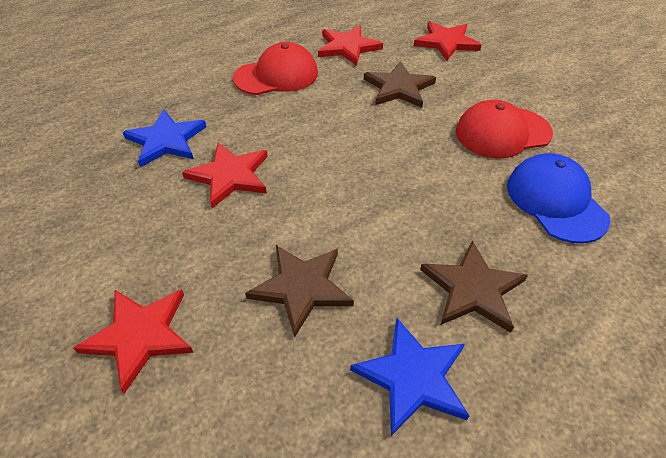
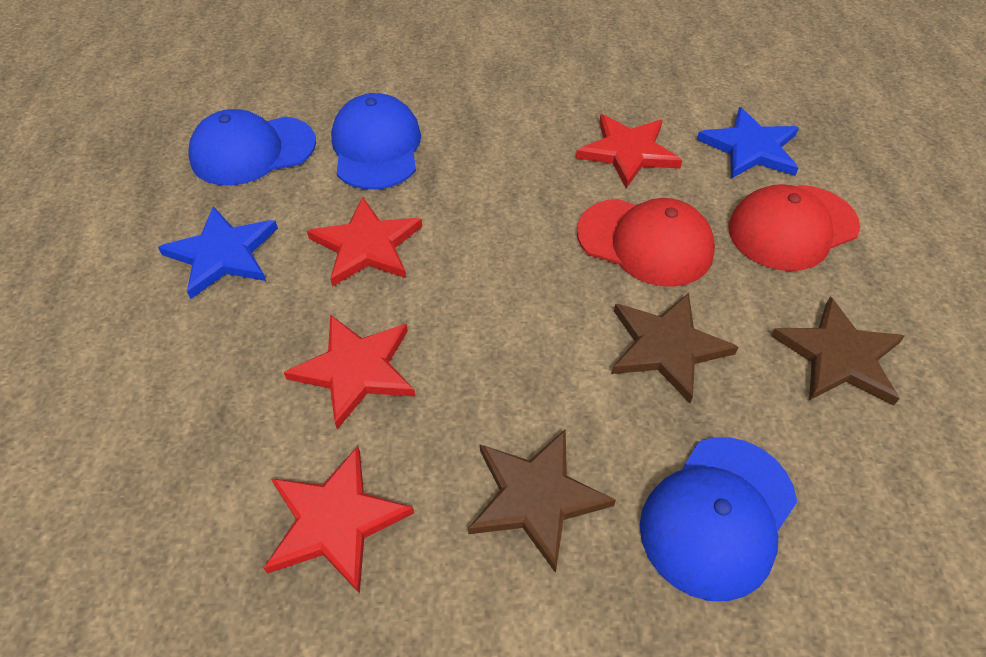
blue cap: [507,153,610,243] = 1 -> [188,109,316,186] [331,93,421,190] [640,437,797,601] = 3

